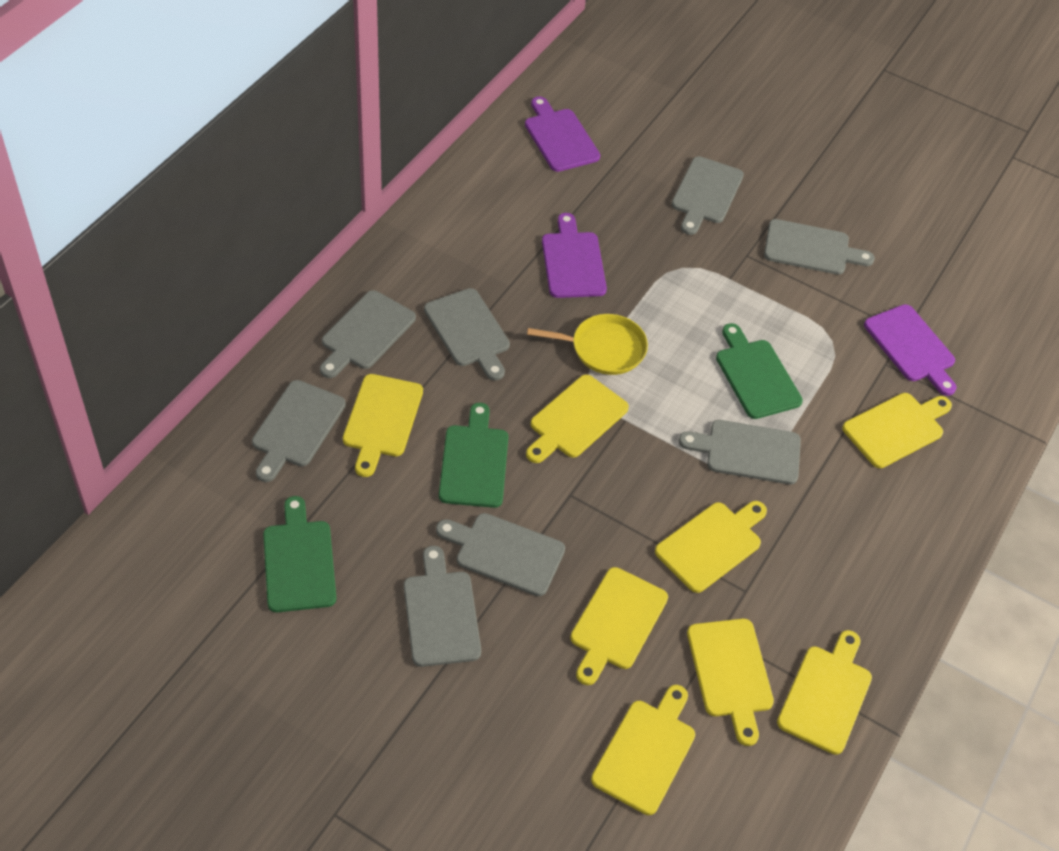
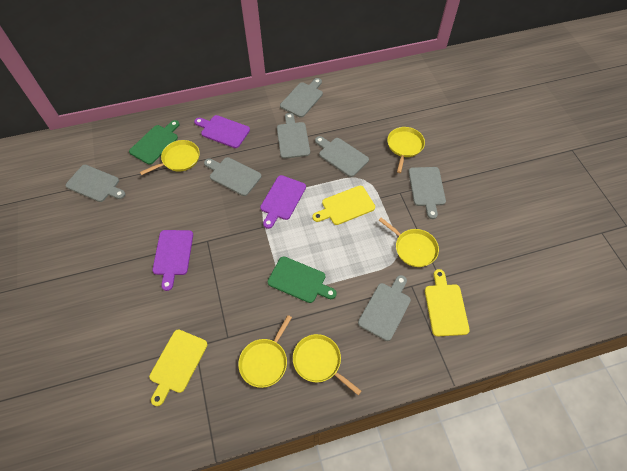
green cutting board: [263,496,336,612] [439,403,508,508] [716,323,803,419] = 3 -> [129,120,180,165] [268,256,337,303] = 2
grey cutting board: [252,380,346,482] [320,290,416,378] [404,546,481,667] [424,288,510,381] [436,513,565,596] [672,156,744,235] [679,420,801,484] [764,219,875,275] = 8 -> [65,165,125,202] [204,157,261,196] [277,113,310,159] [280,78,323,118] [315,136,369,177] [358,275,411,341] [408,167,446,219] = 7
yellow cutting board: [343,374,423,477] [526,375,629,463] [570,567,668,685] [591,685,695,815] [655,501,767,593] [687,619,774,746] [777,630,872,755] [842,393,952,468] = 8 -> [149,329,208,406] [312,186,375,225] [425,269,470,336] = 3
yellow pan: [527,314,648,375] = 1 -> [140,140,200,175] [238,315,292,388] [293,334,361,395] [379,218,439,267] [387,127,425,173] = 5

